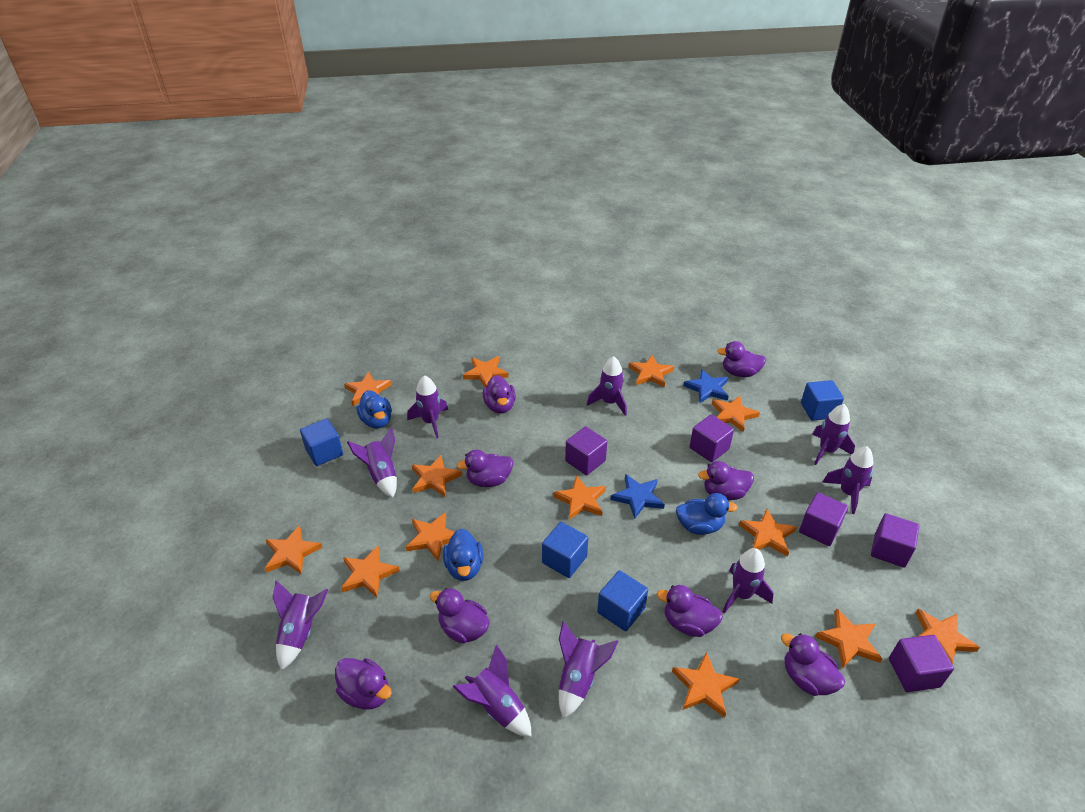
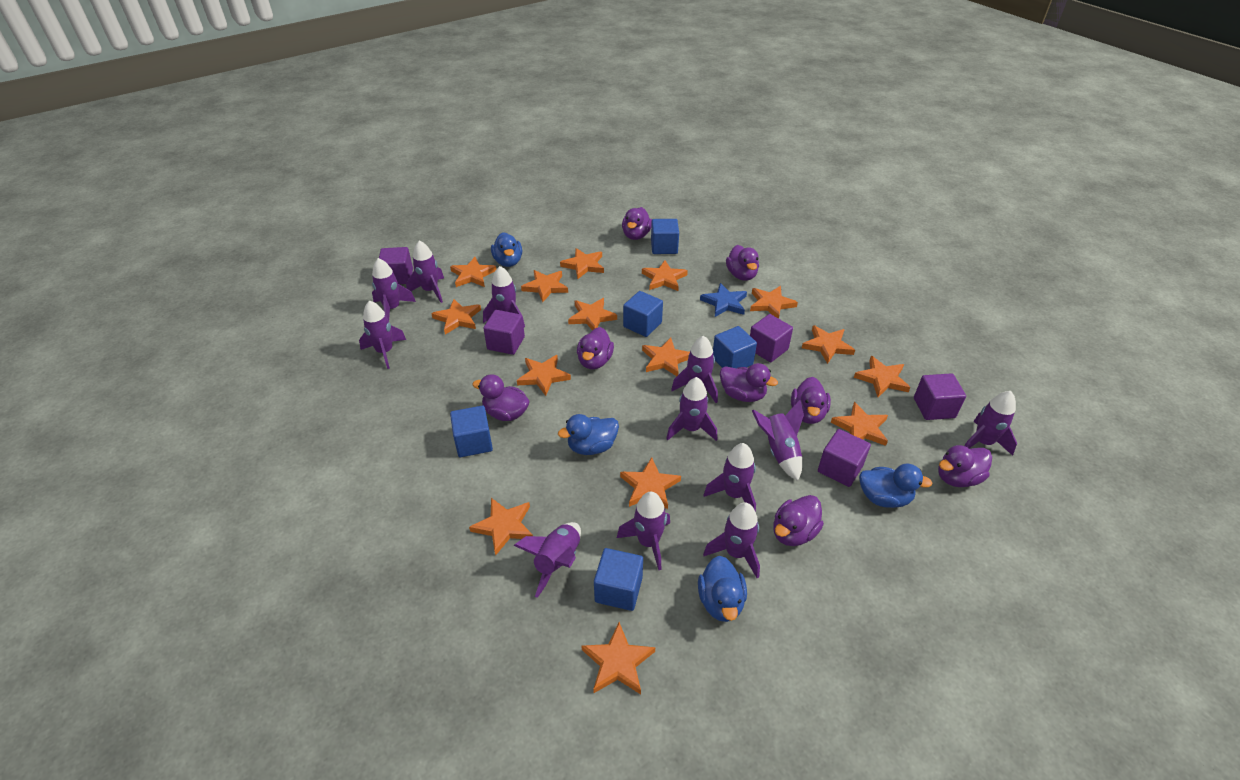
blue cube: [300,418,343,466] [542,522,588,578] [597,570,648,631] [801,380,844,421] = 4 -> [450,406,493,457] [594,548,643,611] [623,291,663,337] [651,219,679,254] [713,326,757,368] = 5
blue duck: [357,390,392,428] [443,529,483,581] [676,493,738,535] = 3 -> [491,232,522,267] [558,414,619,455] [698,556,747,622] [859,463,933,508] = 4
blue star: [610,474,665,519] [683,369,729,403] = 2 -> [700,283,747,317] = 1
orange star: [265,525,323,575] [341,546,400,598] [344,371,392,406] [406,512,455,561] [412,455,462,497] [463,356,509,388] [553,475,606,520] [629,355,674,388] [672,652,739,718] [712,396,760,432] [739,509,797,557] [815,608,883,669] [916,609,980,665] = 13 -> [431,299,481,334] [450,257,496,287] [469,498,533,556] [517,355,571,396] [521,270,568,302] [560,248,604,279] [568,298,617,330] [582,622,655,694] [620,457,681,509] [642,260,688,291] [642,338,690,376] [750,286,798,319] [802,325,855,364] [831,402,888,446] [854,356,910,397] = 15
purple rocket: [272,580,328,671] [347,427,397,498] [407,375,448,438] [453,644,532,737] [559,621,618,719] [587,356,627,416] [722,548,774,614] [812,404,855,465] [822,446,873,514] = 9 -> [359,300,406,369] [372,258,416,320] [406,240,444,303] [483,266,525,327] [514,522,581,598] [617,492,670,570] [666,377,717,441] [671,335,718,403] [703,502,760,578] [704,443,756,512] [752,400,804,481] [964,391,1017,456] = 12

